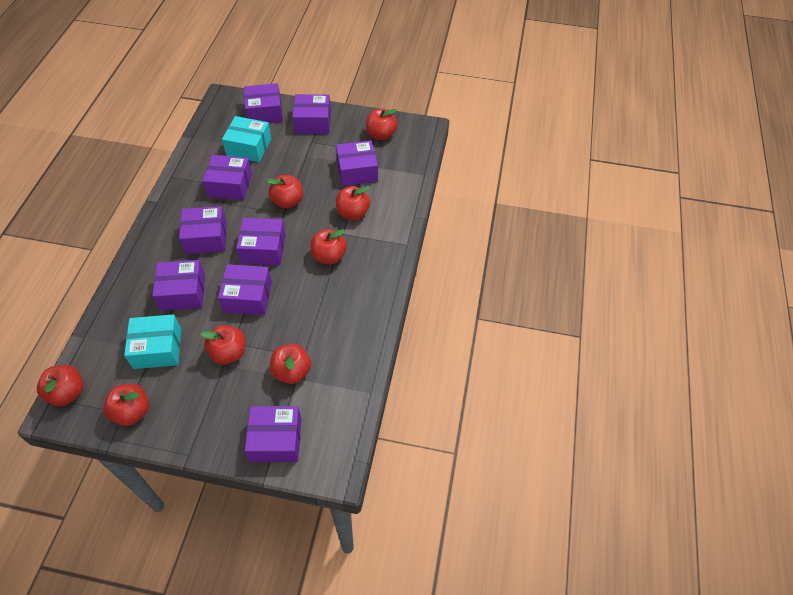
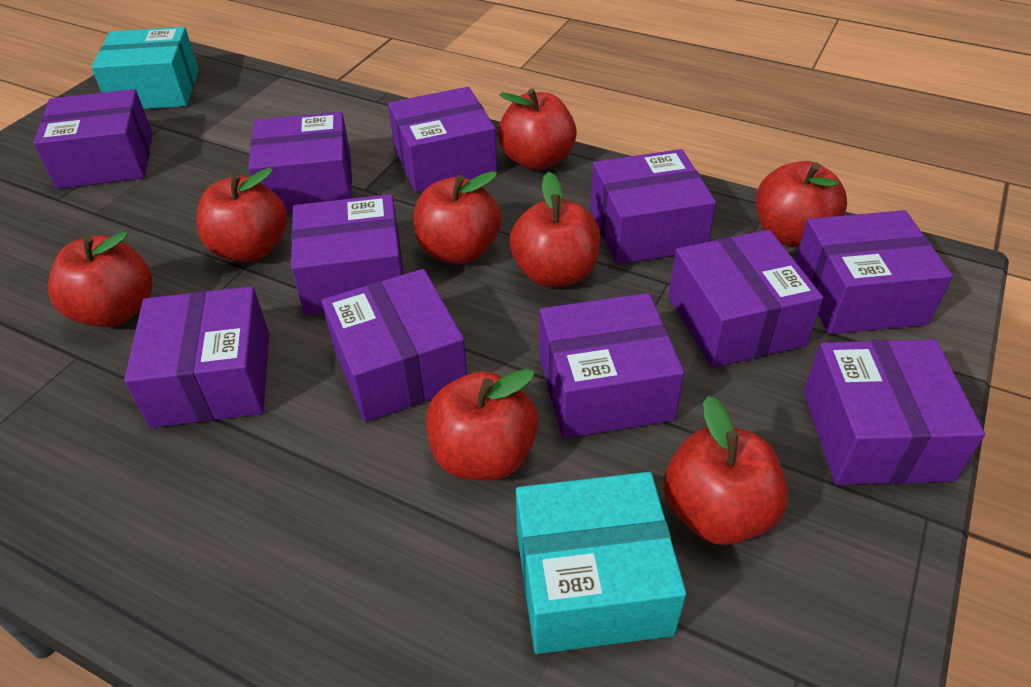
purple box: [152,260,205,311] [179,206,227,254] [203,155,252,200] [218,264,272,315] [236,218,286,265] [244,83,283,123] [245,406,301,462] [292,94,331,134] [336,140,378,186] = 9 -> [33,89,153,189] [124,286,269,428] [248,112,352,213] [291,194,404,315] [322,269,467,422] [388,87,497,192] [539,293,685,438] [590,149,716,265] [668,230,823,368] [795,210,953,334] [803,339,985,485] = 11

